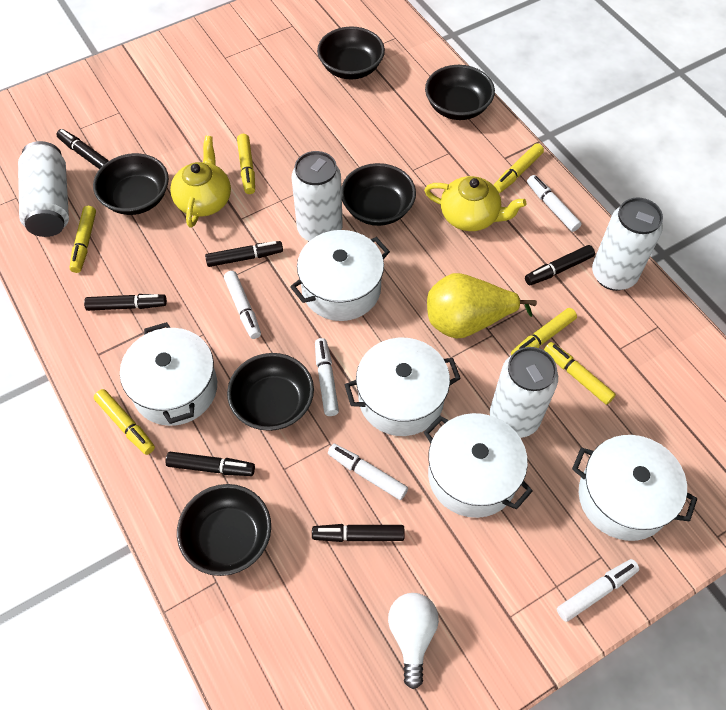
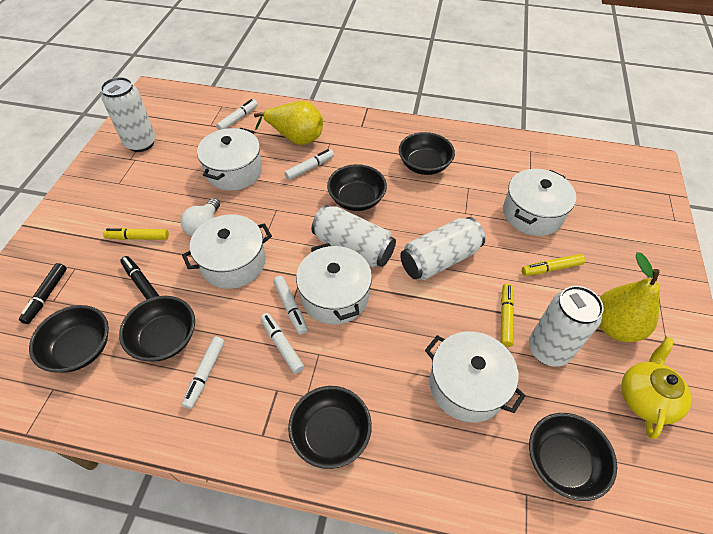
black marker: [56,129,109,169] [84,294,167,311] [165,452,255,476] [205,241,283,267] [312,524,405,542] [525,245,595,285] = 6 -> [19,263,67,324] [120,256,159,299] = 2
yellow marker: [69,206,96,273] [94,389,155,455] [237,134,255,194] [493,143,544,193] [511,308,577,355] [544,342,616,405] = 6 -> [103,228,169,240] [501,283,514,347] [522,254,585,276] = 3
yellow pear: [427,273,537,339] = 1 -> [254,101,323,145] [599,252,660,342] = 2
yellow teapot: [170,136,231,228] [424,176,526,231] = 2 -> [621,337,692,439] = 1

